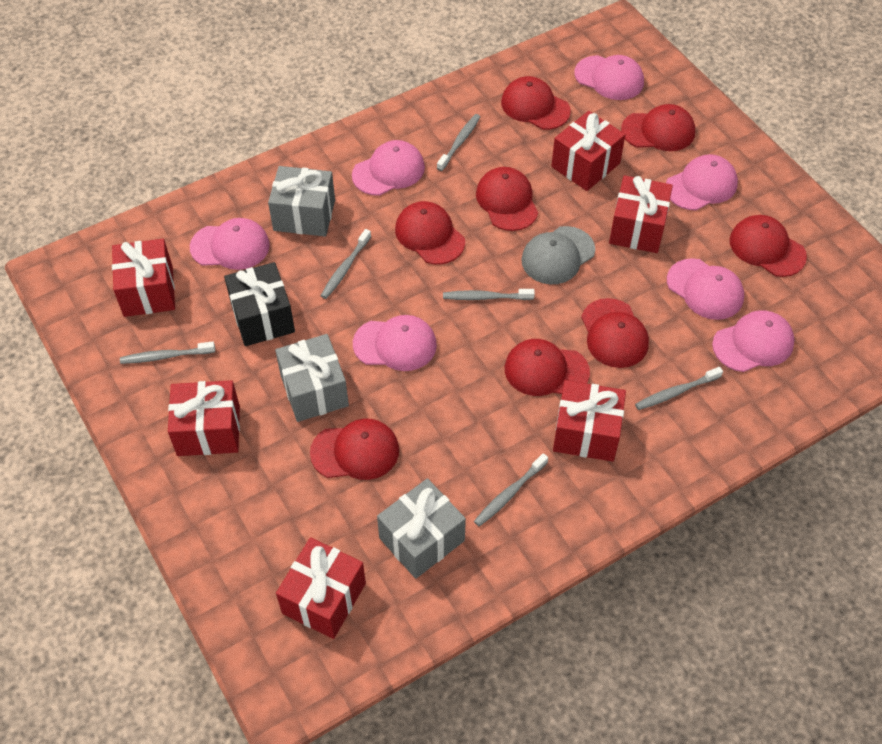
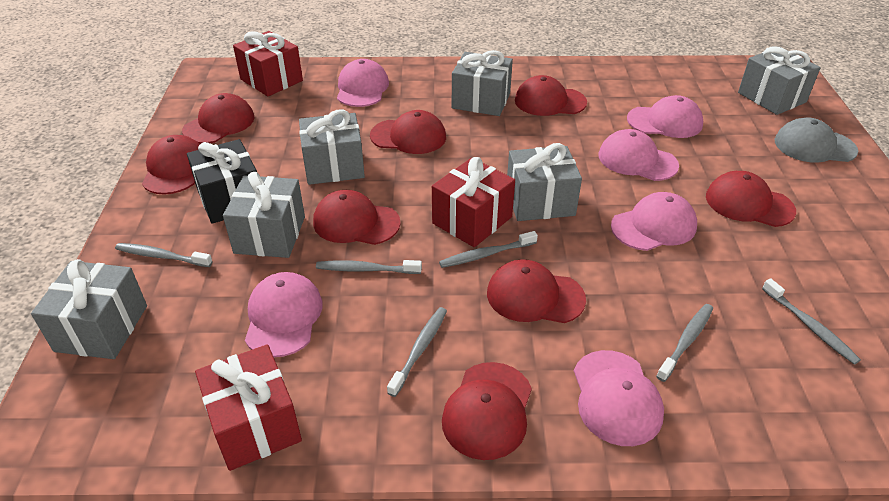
grey gift: [268,166,335,236] [275,334,349,422] [377,478,466,579] = 3 -> [31,259,147,359] [223,172,305,258] [299,109,365,185] [452,50,513,116] [507,143,582,221] [738,47,821,115] = 6
pink cap: [190,218,270,270] [352,140,425,196] [353,315,437,371] [574,55,644,100] [666,154,738,210] [667,258,744,320] [712,310,795,372] = 7 -> [245,272,323,357] [337,59,389,107] [574,350,664,446] [599,129,679,181] [611,192,697,251] [627,95,703,138] = 6
red gift: [112,239,175,317] [168,380,240,456] [276,537,366,639] [551,111,625,191] [553,380,626,462] [609,175,673,253] = 6 -> [195,344,302,471] [233,31,303,96] [432,157,515,247] = 3

